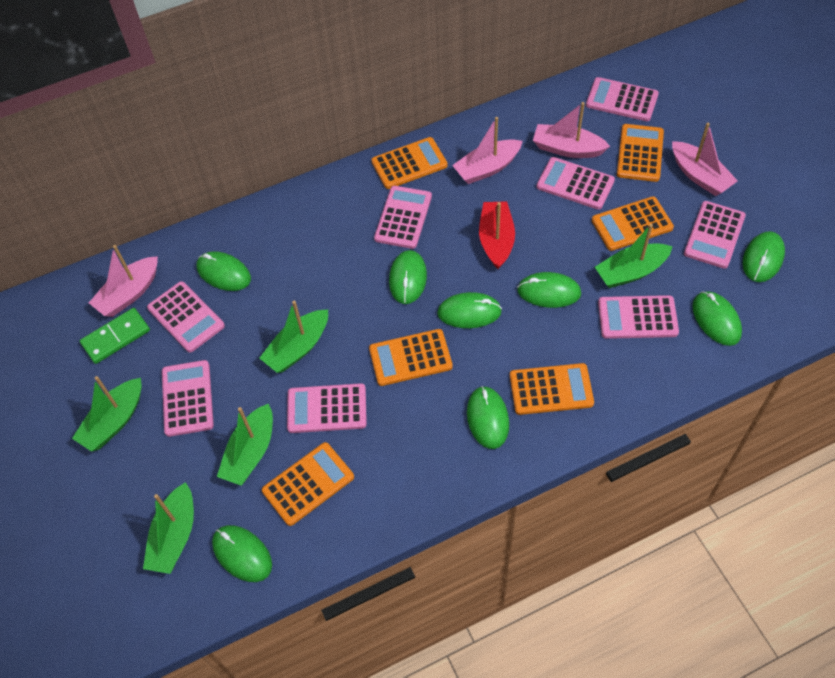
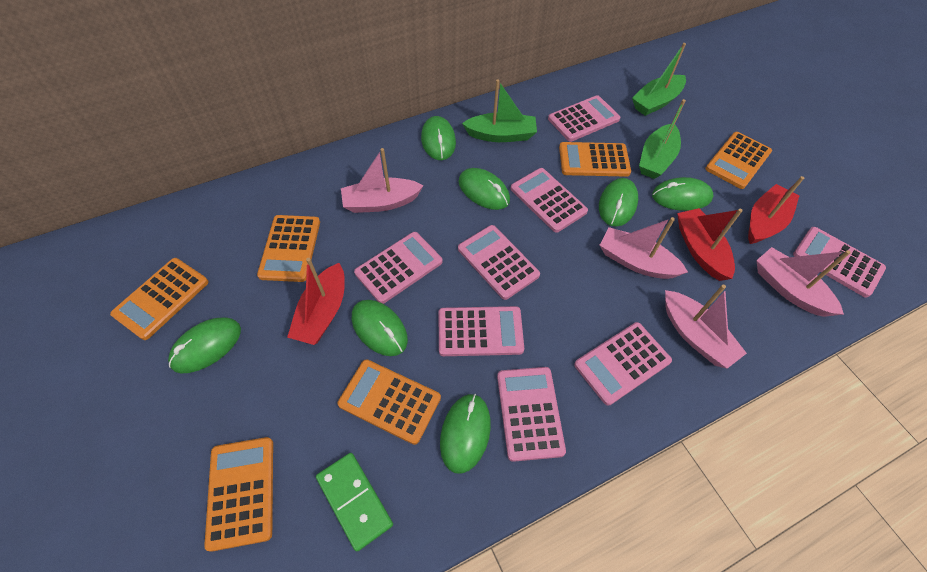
green boat: [72,376,141,452] [143,482,194,574] [217,404,273,486] [259,300,328,373] [595,224,673,288] = 5 -> [462,79,537,142] [632,43,686,116] [639,99,686,179] = 3
green mouse: [196,251,251,291] [212,525,272,582] [389,250,427,304] [437,292,502,328] [467,386,509,449] [517,272,581,308] [692,291,742,346] [742,231,785,282] = 8 -> [168,317,241,373] [352,300,408,356] [421,116,456,160] [440,394,491,474] [458,168,510,210] [599,178,638,227] [652,177,713,211] = 7
red boat: [479,201,515,269] = 1 -> [287,258,345,345] [677,208,743,281] [748,176,804,244] = 3

